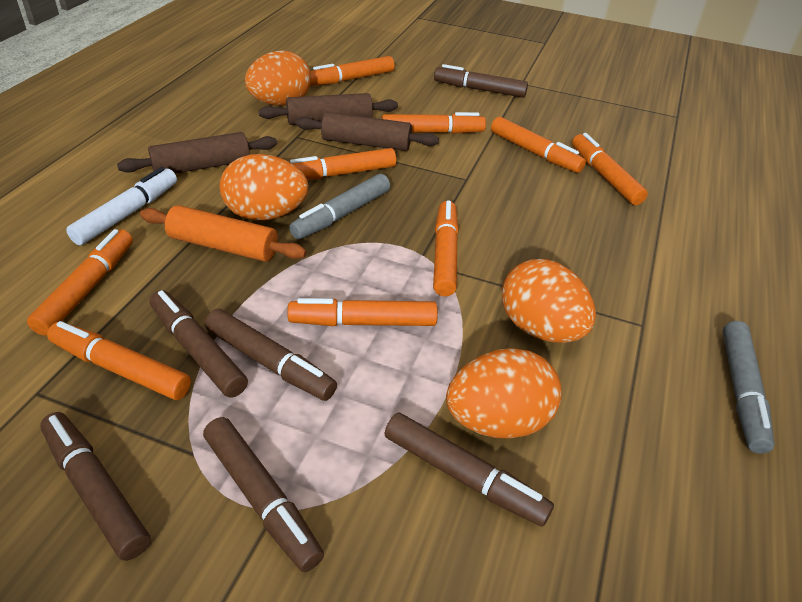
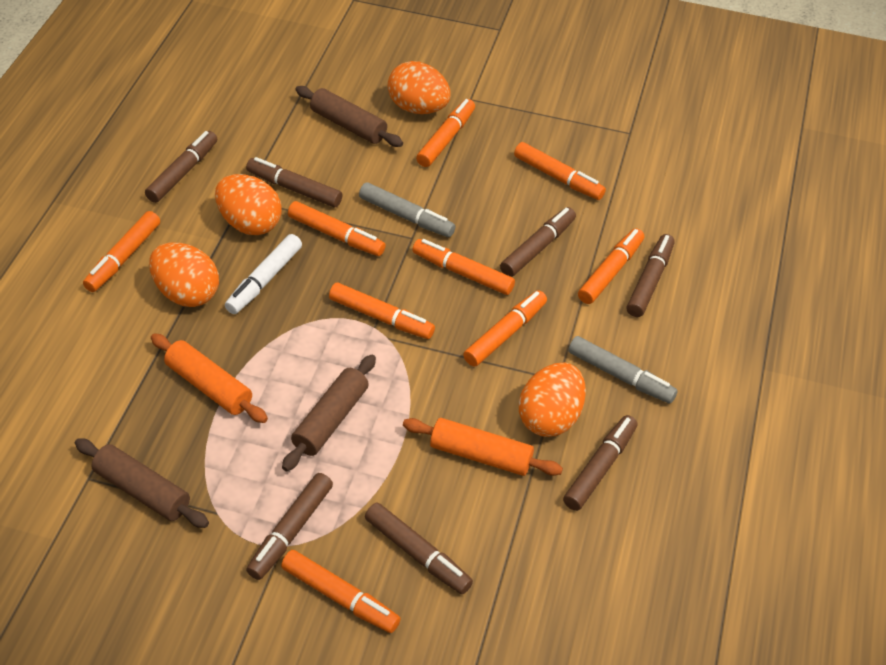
brown marker: [40,412,151,561] [150,290,248,398] [203,417,324,572] [205,309,337,401] [384,412,554,527] [434,64,528,98] = 6 -> [145,131,217,203] [246,157,342,207] [246,473,333,580] [365,502,473,594] [500,207,576,277] [563,415,638,511] [626,234,675,317] = 7
orange rolling pin: [140,205,307,262] = 1 -> [151,333,268,423] [403,418,563,476] = 2

